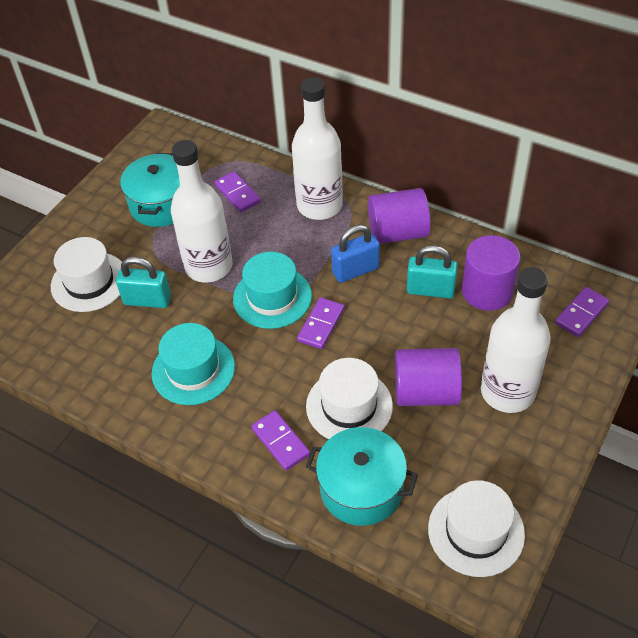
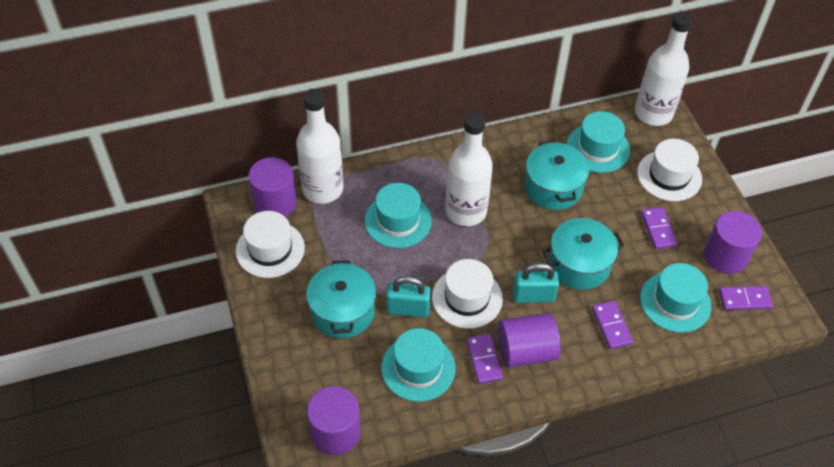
blue padlock: [331,225,380,283] = 1 -> none = 0
purple cylinder: [368,188,431,244] [395,348,462,406] [462,235,520,311] = 3 -> [249,157,297,217] [307,386,361,455] [498,313,561,368] [704,211,762,274] = 4
turquoise hat: [152,323,235,405] [233,252,312,329] = 2 -> [365,183,432,248] [381,328,456,402] [567,111,630,173] [640,263,711,333] = 4
turquoise pot: [120,153,180,227] [306,427,418,526] = 2 -> [306,260,376,338] [524,140,589,210] [543,218,624,290] = 3

